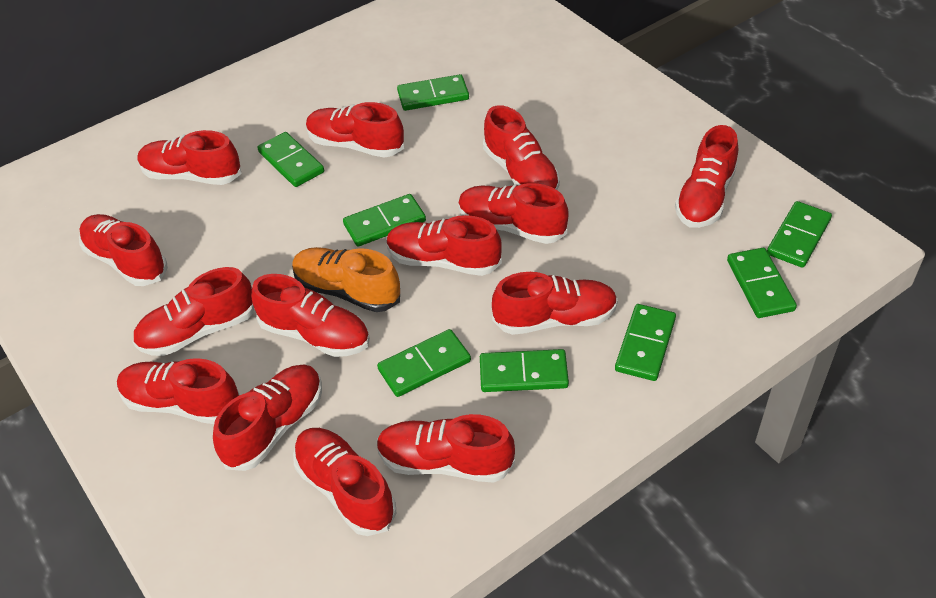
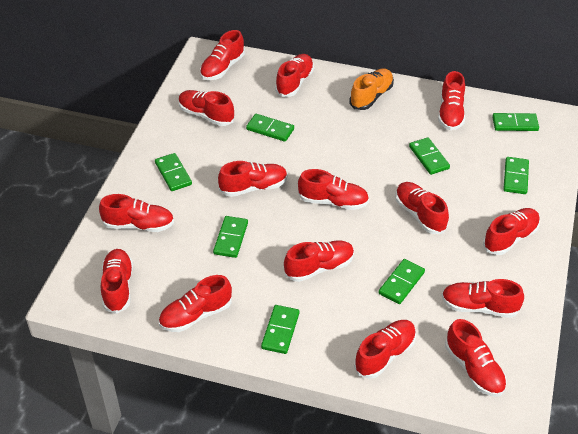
red shoe: [79,214,168,286] [117,358,239,424] [132,267,254,356] [138,130,242,185] [213,365,322,471] [251,274,370,357] [293,428,396,536] [306,102,404,158] [377,414,515,483] [387,215,502,276] [458,183,569,244] [483,105,560,190] [492,272,618,335] [675,125,738,228] = 14 -> [99,194,174,232] [101,249,133,314] [159,275,232,332] [179,90,235,126] [200,30,245,80] [218,161,288,197] [275,54,314,97] [284,240,354,282] [298,169,369,210] [354,320,416,379] [395,182,449,234] [438,71,465,130] [442,279,524,318] [445,319,507,397] [483,208,540,255] = 15

